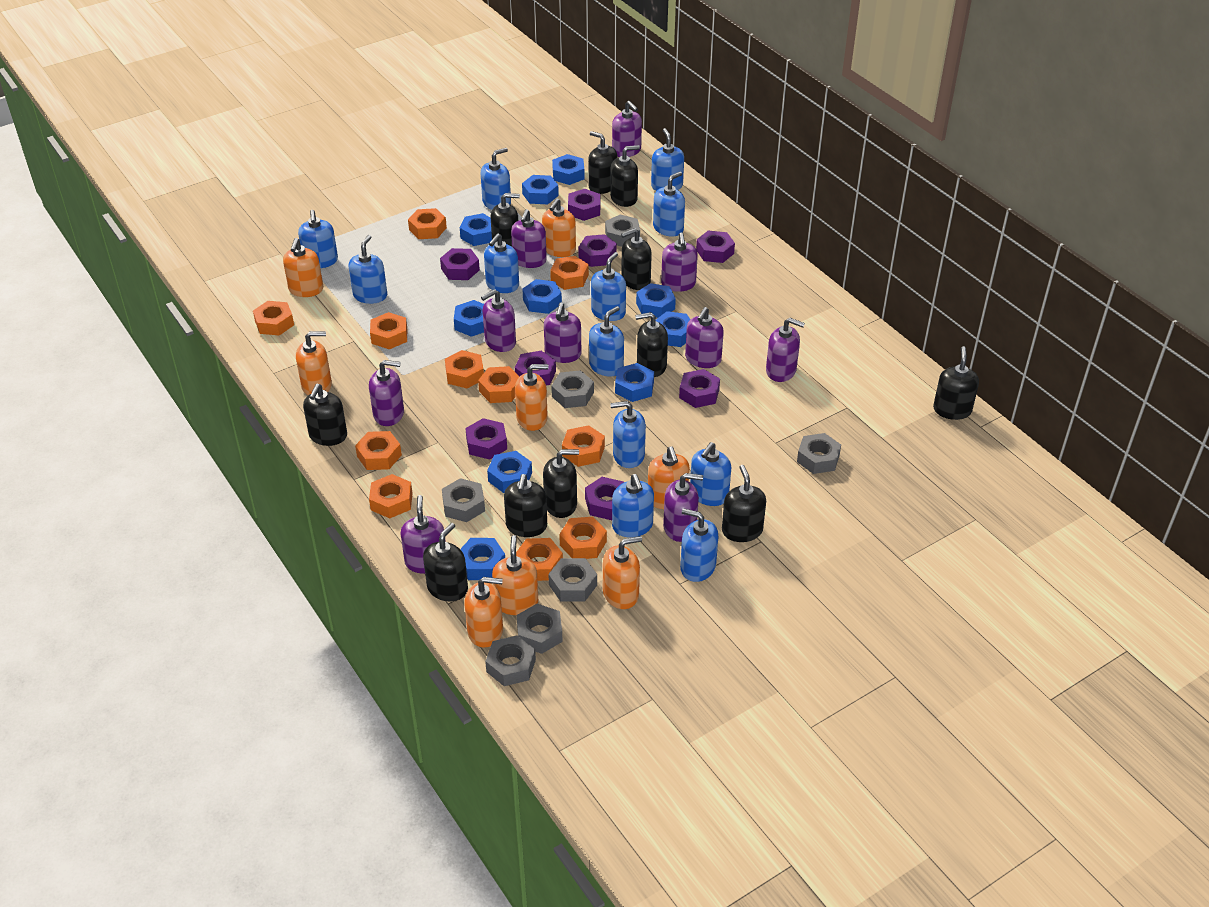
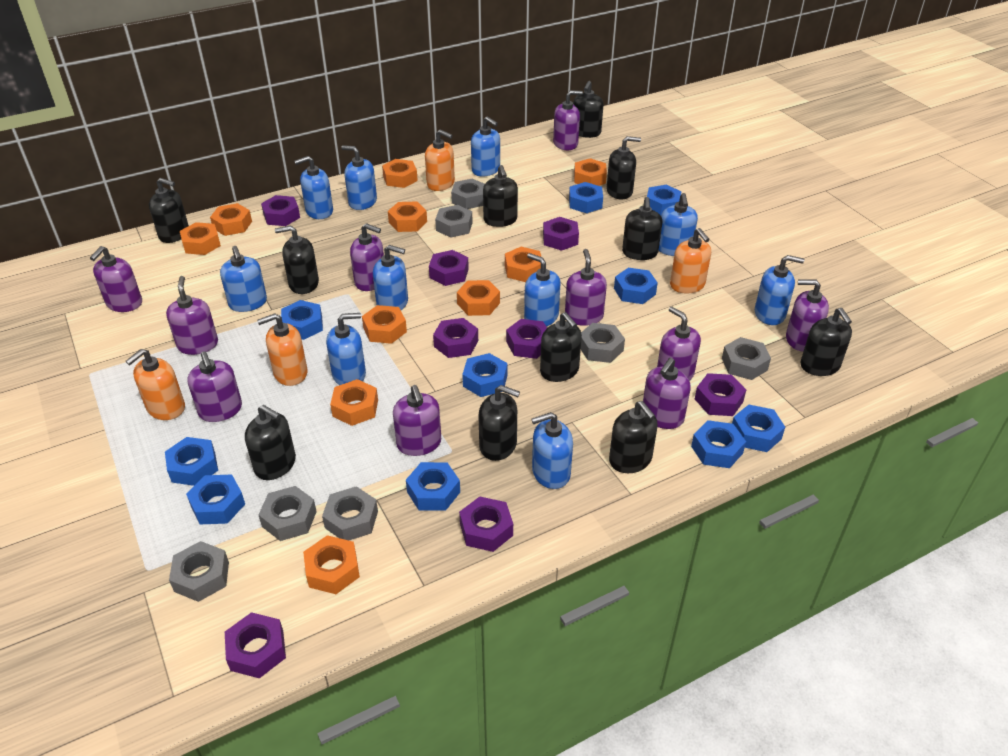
blue soap dispenser: [298,210,338,268] [349,235,387,304] [481,148,511,210] [484,233,519,293] [589,306,624,377] [591,252,626,321] [610,401,646,468] [612,474,654,538] [651,128,684,191] [653,172,685,237] [680,508,719,582] [690,442,732,506] = 12 -> [220,246,267,312] [294,156,333,219] [326,313,366,385] [341,145,377,210] [373,245,408,310] [471,116,500,177] [524,253,560,327] [531,412,573,489] [659,193,698,256] [755,255,804,325] = 10
orange nut: [253,301,294,336] [355,431,402,470] [369,474,413,518] [370,312,407,349] [408,208,447,239] [445,350,484,389] [478,366,520,403] [516,538,563,581] [550,256,589,290] [559,517,607,559] [562,425,605,467] = 11 -> [180,222,221,255] [210,203,252,236] [303,535,360,594] [330,379,378,426] [362,305,407,344] [382,159,418,188] [388,202,427,232] [457,280,500,316] [505,247,541,282] [574,158,607,186] = 10
orange soap dispenser: [283,238,323,297] [296,331,332,395] [465,577,503,647] [492,535,538,615] [515,364,549,431] [542,198,576,257] [603,536,642,609] [648,446,690,509] = 8 -> [126,349,185,420] [257,313,308,386] [425,129,455,191] [670,228,711,294] = 4

